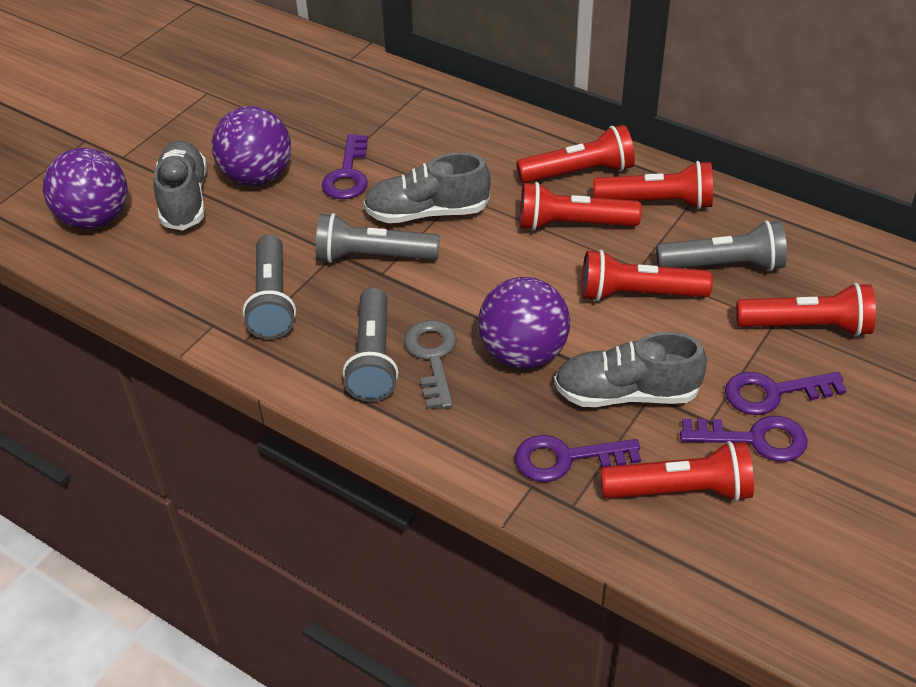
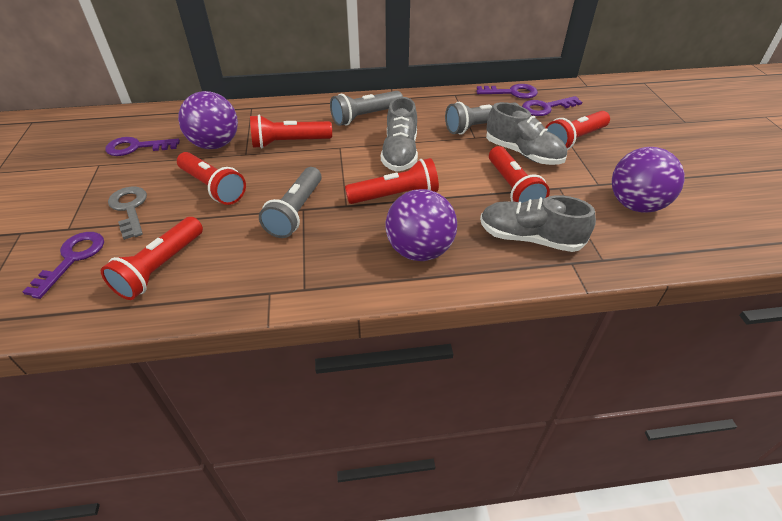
grey flashlight: [243,234,296,339] [316,213,440,263] [343,287,399,402] [656,220,787,271] = 4 -> [259,167,322,238] [330,91,403,126] [445,102,519,135] = 3

